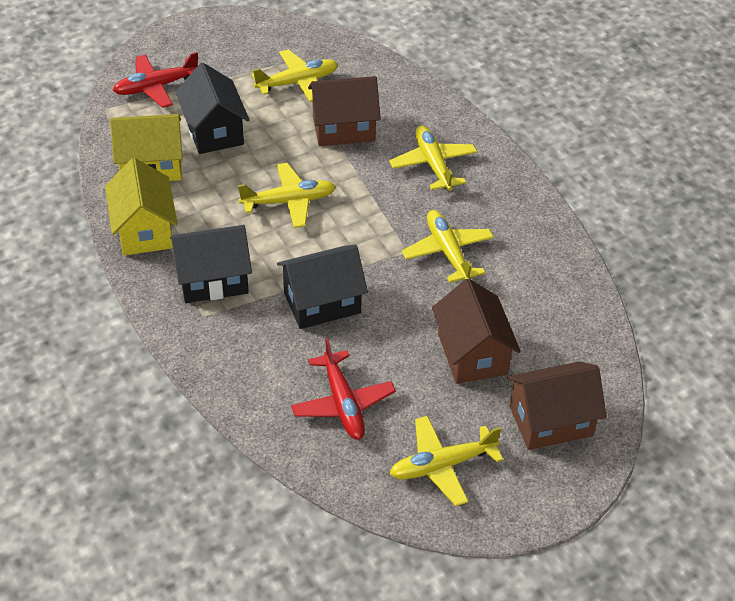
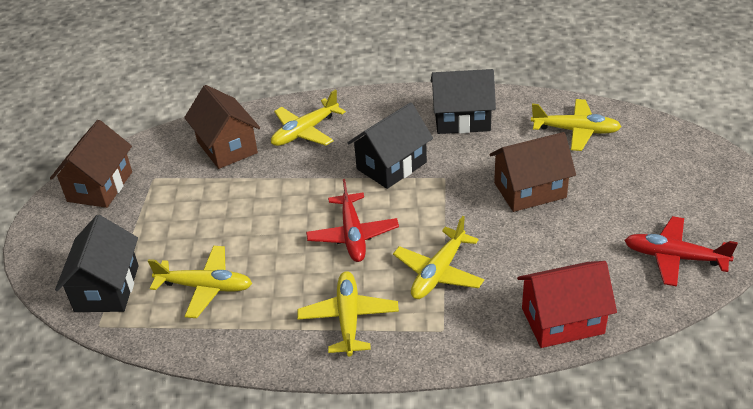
red house: none = 0 -> [517,261,617,348] = 1
yellow house: [105,158,178,256] [110,114,183,181] = 2 -> none = 0

